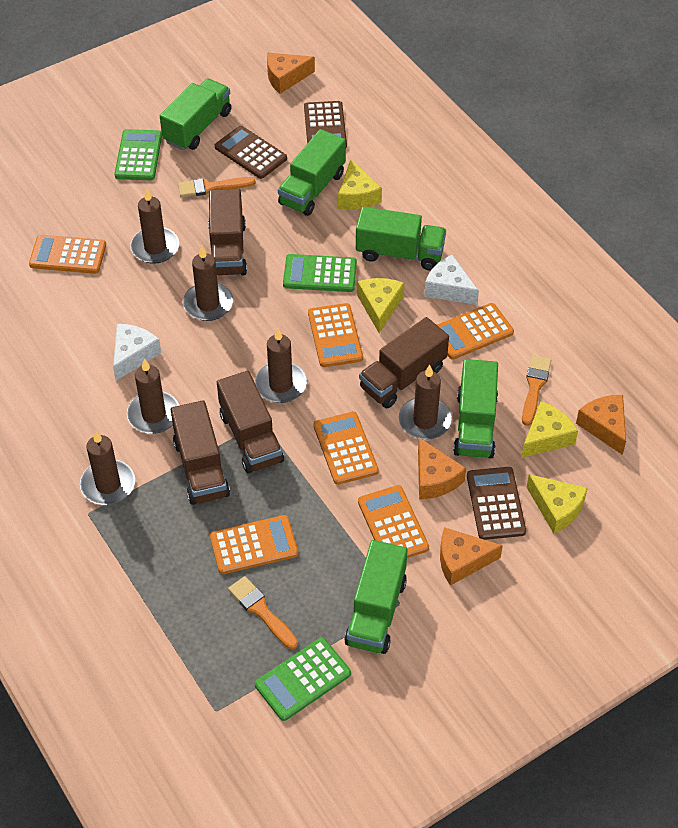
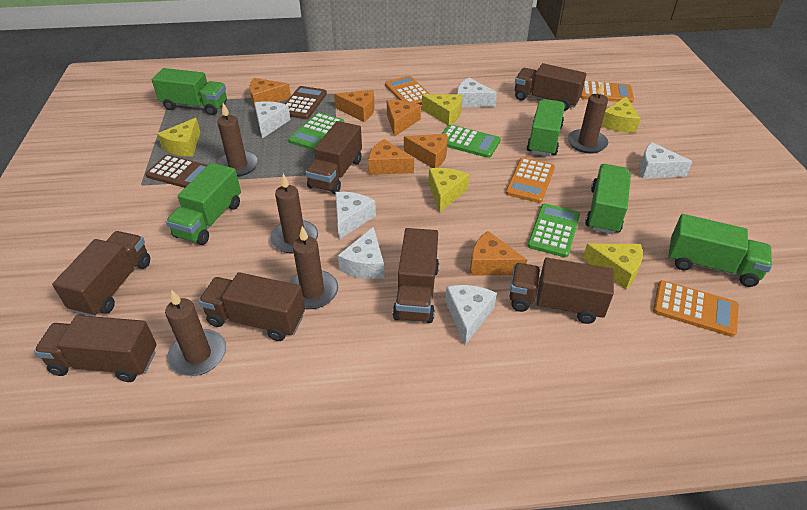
brown calculator: [215,126,287,179] [304,101,347,148] [467,467,526,540] = 3 -> [145,155,208,188] [285,86,327,119] = 2
brown candle: [80,431,135,505] [127,359,179,434] [130,188,179,264] [183,246,233,321] [255,328,307,403] [399,365,452,440] = 6 -> [165,290,226,376] [216,103,258,177] [270,174,318,253] [288,226,338,309] [568,82,608,154] = 5
brown truck: [171,400,230,505] [208,189,247,276] [217,371,284,473] [359,317,449,408] = 4 -> [34,315,157,382] [52,231,150,317] [199,272,305,341] [305,121,362,194] [393,228,439,323] [510,258,614,324] [515,63,586,111] = 7
orange brush: [178,177,256,197] [228,576,298,649] [522,355,551,426] = 3 -> none = 0
orange calculator: [29,235,106,274] [210,515,298,574] [308,303,363,367] [313,412,379,485] [358,485,429,558] [437,303,514,360] = 6 -> [385,76,431,105] [506,157,555,203] [580,81,634,103] [653,280,739,337] = 4
orange cheese: [267,53,315,94] [418,438,466,499] [440,527,503,586] [576,395,626,455] = 4 -> [249,78,291,108] [334,90,375,122] [368,139,414,175] [387,100,421,137] [404,134,448,168] [470,231,527,276] = 6
white cheese: [113,324,161,381] [424,255,479,305] = 2 -> [254,101,291,138] [335,192,376,239] [338,227,384,279] [445,285,497,345] [457,78,497,107] [640,142,693,178] = 6
yellow cheese: [338,159,382,210] [357,278,404,333] [521,401,578,458] [527,474,588,534] = 4 -> [157,118,200,156] [422,94,462,125] [428,168,469,213] [583,244,643,290] [601,96,641,133] = 5

